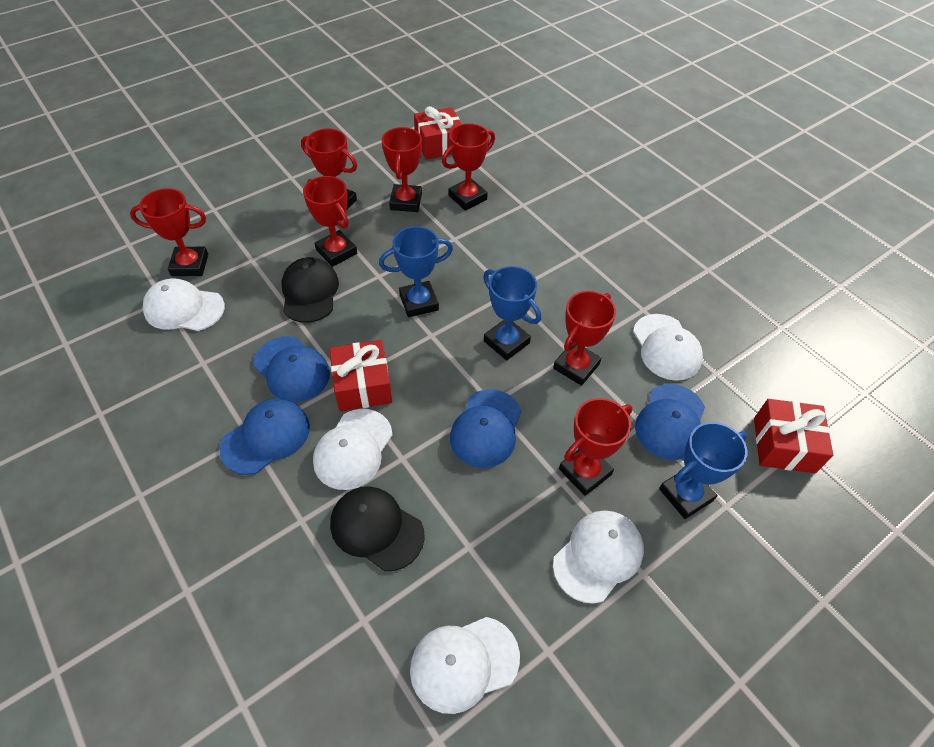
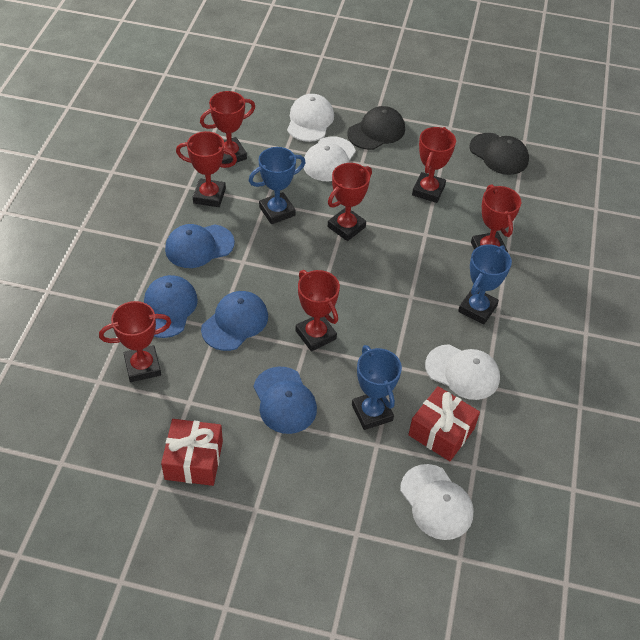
red gift: [329,340,392,412] [414,106,461,159] [754,399,833,473] = 3 -> [161,419,223,486] [408,386,480,461] = 2
white cap: [142,278,225,331] [313,409,393,490] [410,617,520,714] [553,511,644,604] [633,314,703,381] = 5 -> [287,94,334,142] [303,136,356,181] [400,464,474,540] [425,344,500,400] = 4

